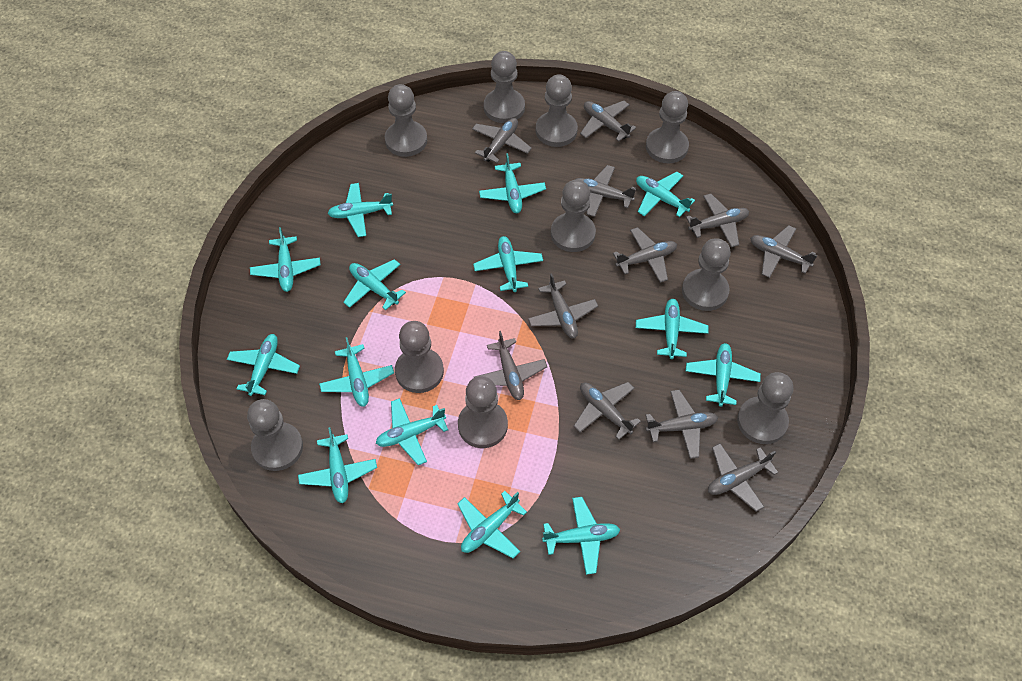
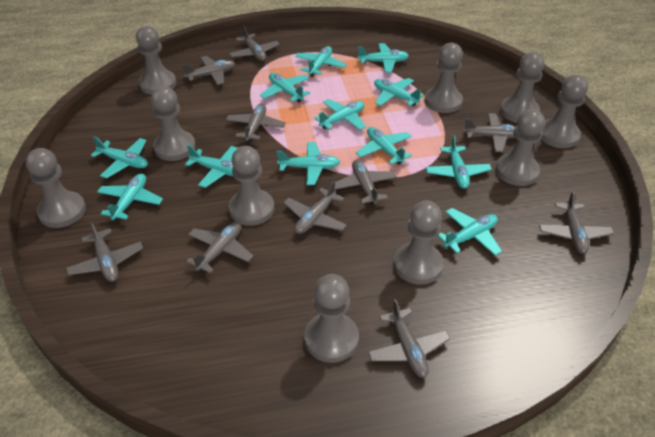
grey plane: [472,118,532,163] [474,331,547,400] [528,273,598,338] [574,382,641,440] [575,165,636,217] [580,101,636,142] [613,227,677,283] [646,390,718,459] [686,194,749,247] [708,443,778,512] [750,225,817,278] = 11 -> [66,221,143,282] [182,56,235,85] [186,222,253,274] [226,103,286,142] [229,25,280,61] [284,181,347,234] [335,160,397,205] [368,299,450,378] [463,113,515,152] [539,191,614,254] = 10
turquoise plane: [227,334,300,396] [250,227,321,292] [298,427,377,503] [319,337,394,407] [328,183,393,237] [343,259,406,310] [376,398,448,465] [457,491,527,558] [473,236,543,292] [479,153,546,213] [542,497,620,575] [636,172,695,217] [636,299,708,359] [686,343,761,406] = 14 -> [91,136,148,178] [97,173,163,221] [185,145,237,188] [260,73,310,102] [277,142,340,185] [295,46,347,77] [314,99,366,130] [356,127,412,165] [358,43,409,73] [374,78,424,106] [426,135,492,189] [438,208,502,256] = 12

